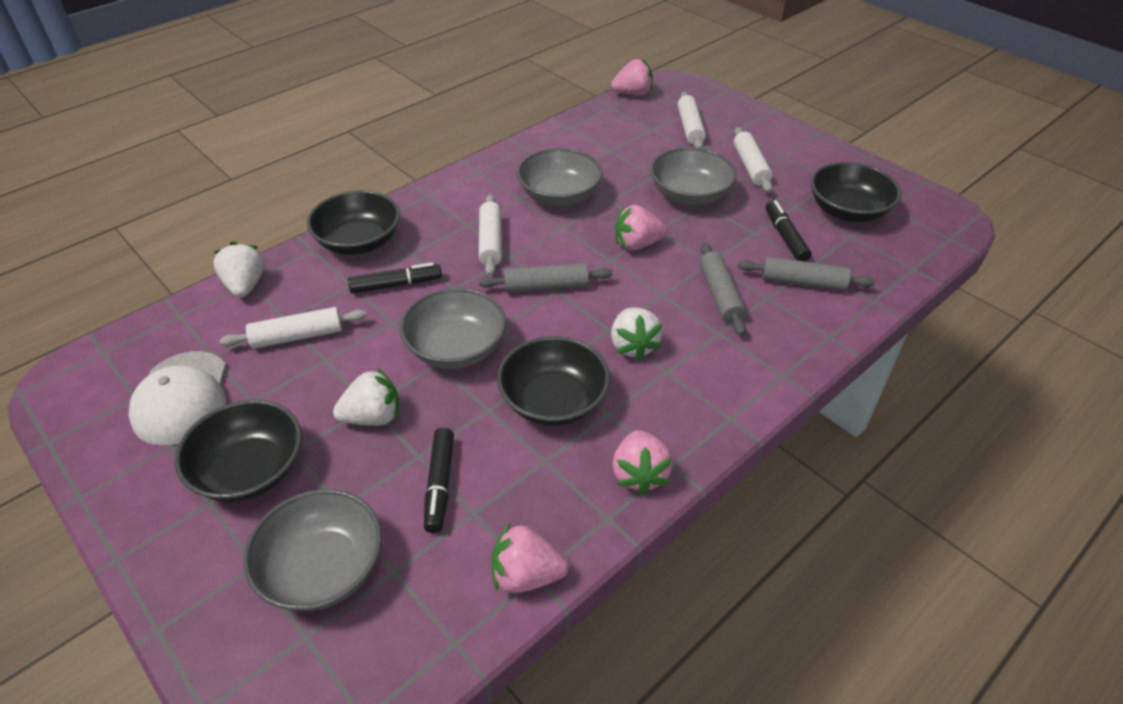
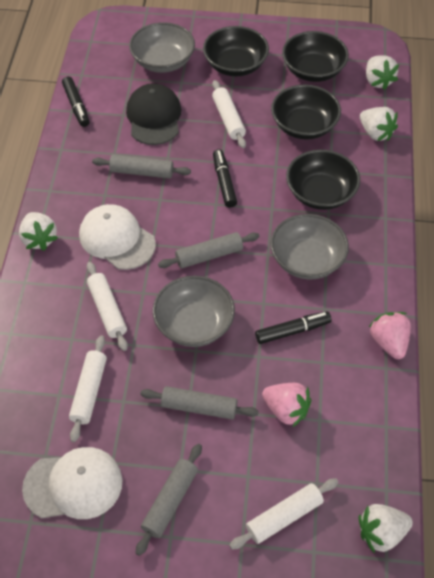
black cap: none = 0 -> [126,83,181,145] = 1
grey bowl: [243,489,382,611] [400,288,506,369] [516,148,603,206] [650,147,737,206] = 4 -> [129,22,195,73] [153,276,235,347] [270,214,349,279] = 3
grey rolling pin: [479,263,613,293] [700,243,746,336] [738,256,875,291] = 3 -> [92,154,191,179] [136,444,202,556] [140,386,259,420] [158,232,260,268] = 4
pink strawberry: [491,522,569,593] [611,59,653,96] [612,430,673,496] [615,205,667,251] = 4 -> [262,383,311,428] [369,312,411,359] = 2
white cap: [128,351,226,445] = 1 -> [22,447,122,519] [79,204,156,270] = 2
white strawberry: [213,242,265,297] [333,368,399,426] [611,307,662,361] = 3 -> [19,212,58,251] [359,504,413,554] [360,107,398,141] [366,55,399,90] = 4

